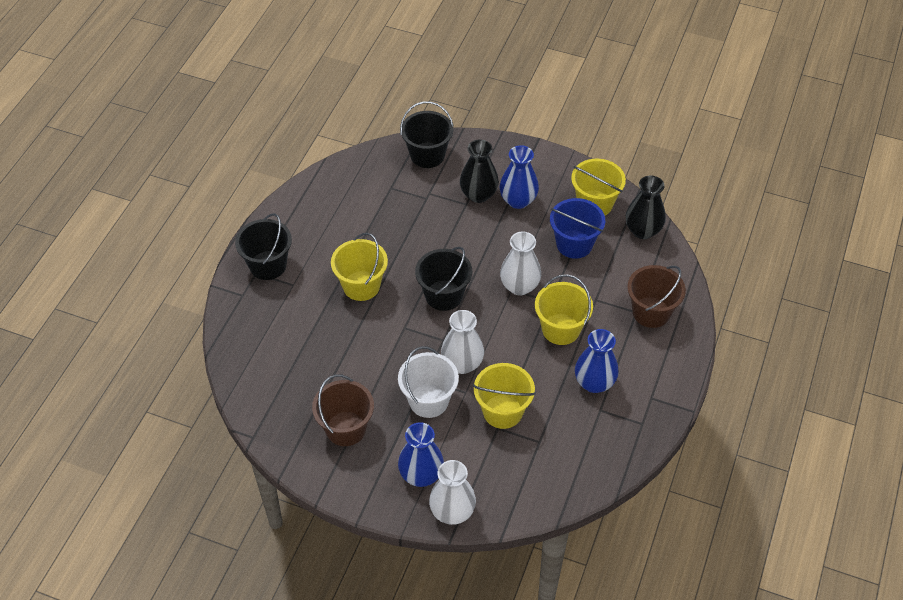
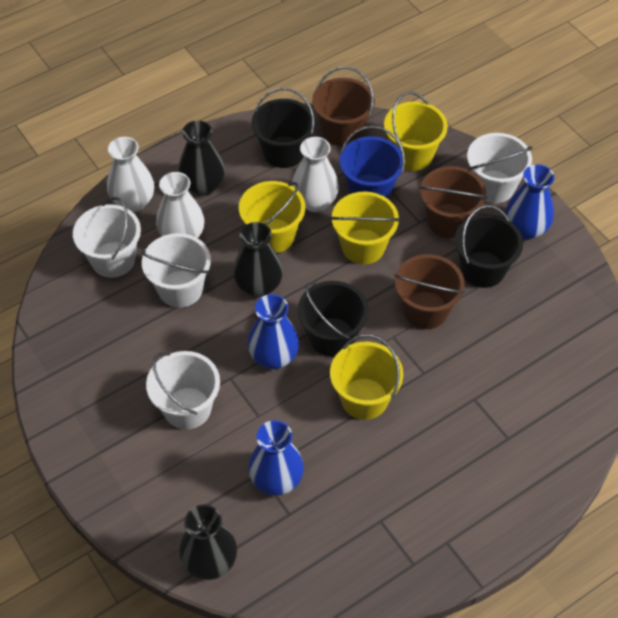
black vase: [460,140,499,203] [626,176,666,239] = 2 -> [178,120,225,196] [179,504,237,580] [233,222,283,297] = 3
brown bucket: [312,374,374,446] [627,265,686,328] = 2 -> [312,67,375,146] [394,254,465,329] [419,166,487,238] = 3
white bucket: [398,346,459,418] = 1 -> [73,197,141,278] [141,233,211,308] [146,351,220,430] [467,133,533,203] = 4

